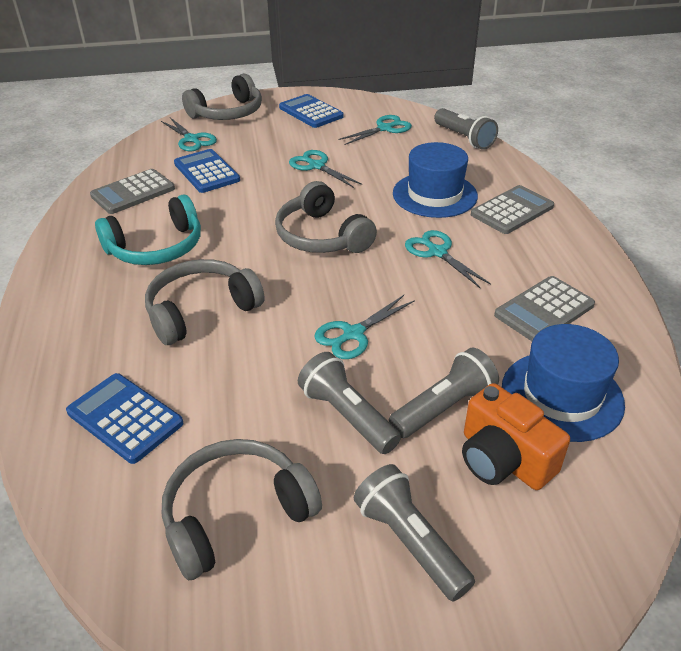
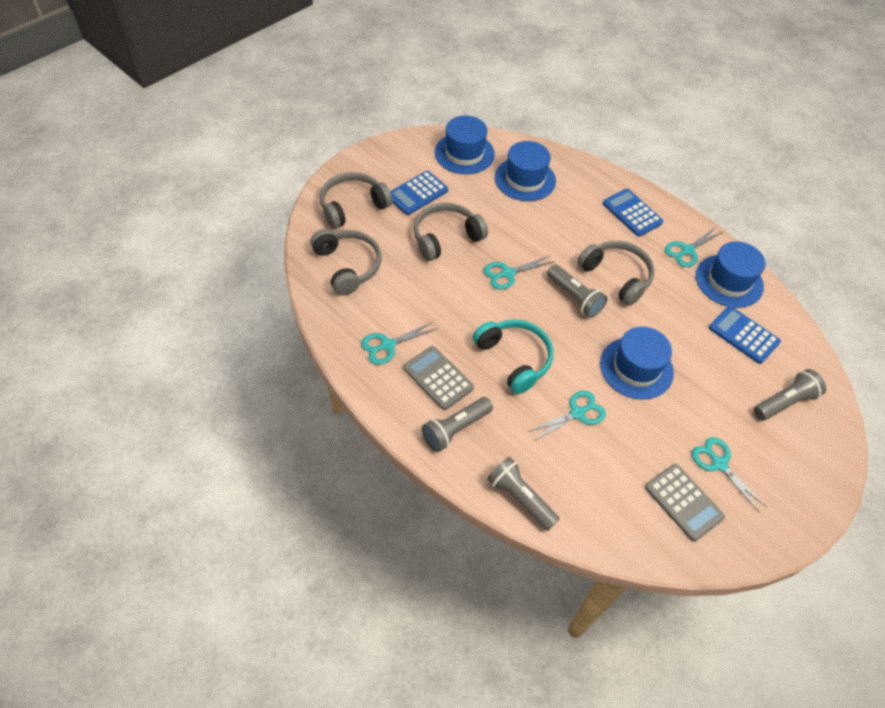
blue hat: [393,142,478,218] [502,324,625,442] = 2 -> [435,116,495,174] [495,141,556,201] [600,327,674,400] [696,241,765,308] = 4
grey calculator: [90,169,175,214] [471,185,554,234] [494,276,595,341] = 3 -> [404,346,474,410] [645,464,725,542] = 2
orange camera: [462,383,570,490] = 1 -> none = 0

